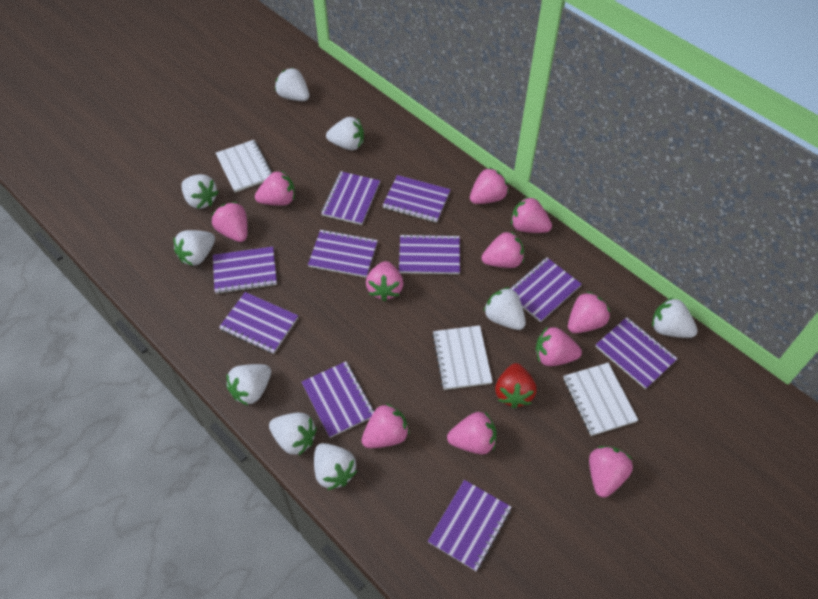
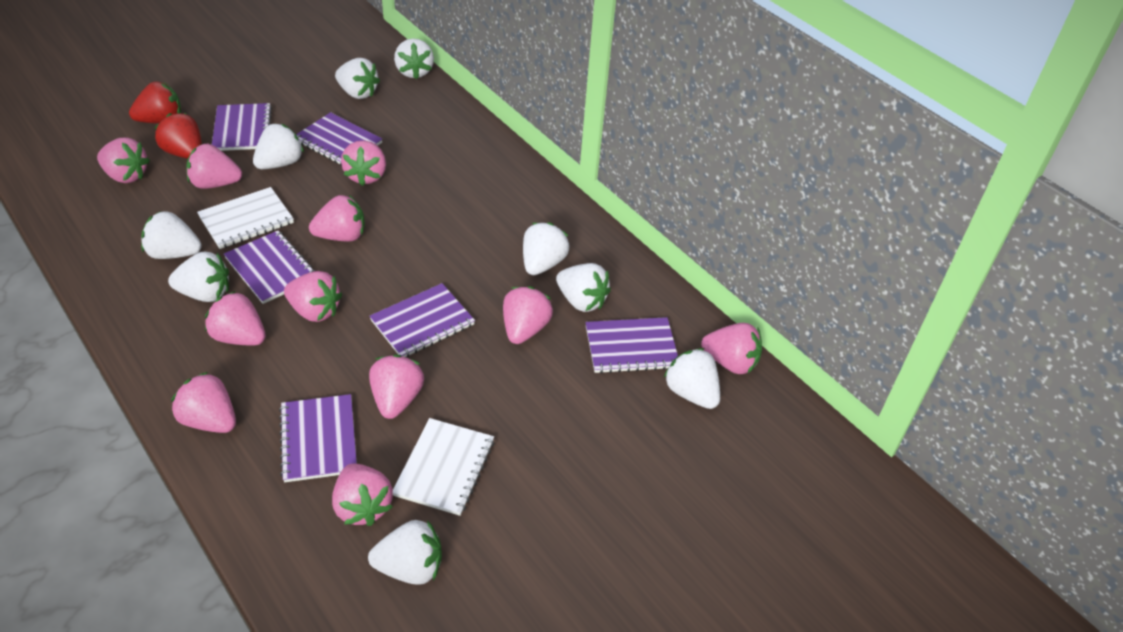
purple notebook: [213,247,277,294] [219,292,298,354] [302,361,375,438] [308,230,378,278] [321,171,380,225] [382,175,451,223] [399,234,460,274] [428,480,512,571] [509,257,582,322] [595,317,678,389] = 10 -> [212,103,272,151] [224,231,316,304] [279,394,357,482] [296,112,382,166] [370,283,475,357] [585,317,678,374] = 6
red strawberry: [495,363,536,409] = 1 -> [129,81,181,124] [154,113,202,159] = 2
white notebook: [216,140,273,192] [432,325,493,390] [563,363,638,436] = 3 -> [197,187,294,249] [393,418,494,516] = 2

